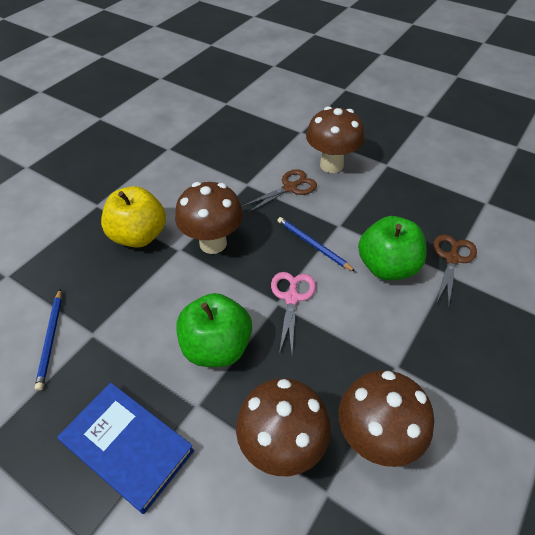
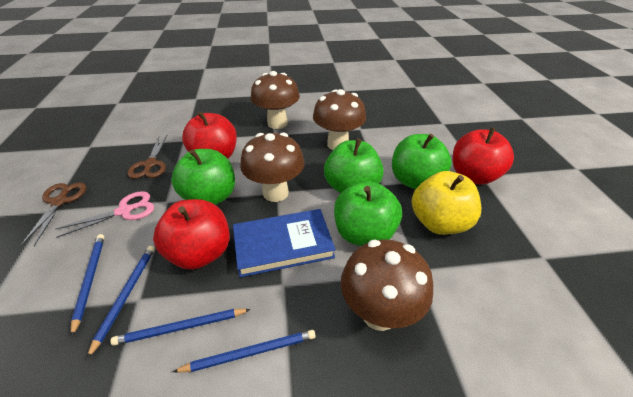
blue pencil: [35,289,62,391] [277,217,356,272] = 2 -> [71,234,105,337] [87,246,155,359] [111,309,251,346] [173,330,316,373] = 4
green apple: [176,293,252,367] [358,216,427,280] = 2 -> [171,149,235,205] [324,138,384,193] [334,181,402,246] [392,134,452,189] = 4
red apple: none = 0 -> [153,199,230,270] [182,111,237,159] [452,127,514,185] = 3

